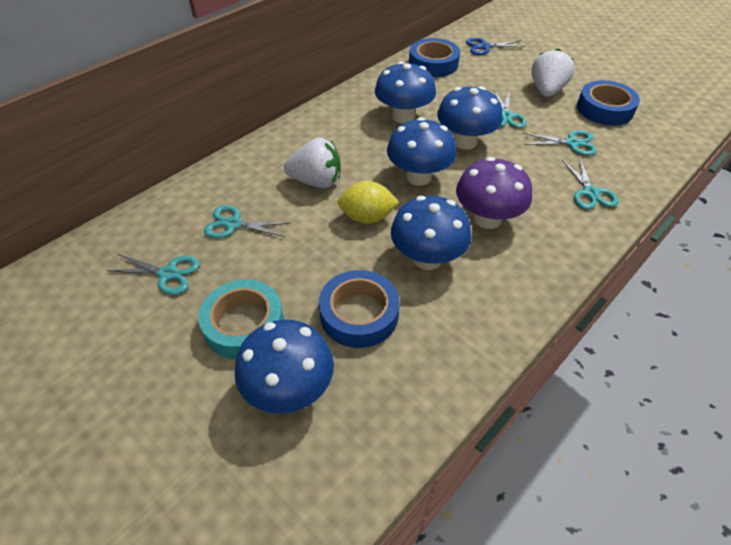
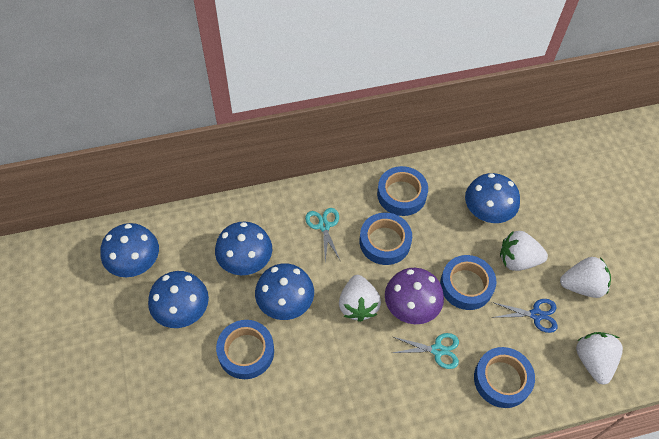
blue tape: [319,270,400,348] [409,38,460,77] [577,80,640,126] = 3 -> [216,320,274,379] [359,213,412,265] [377,166,428,216] [440,255,497,310] [474,347,535,408] = 5
turquoise scissors: [107,254,200,295] [204,205,290,238] [494,91,527,128] [523,130,597,156] [562,157,619,210] = 5 -> [305,208,340,261] [393,333,459,369] = 2
turquoise tape: [198,280,284,359] = 1 -> none = 0
white strawberry: [284,137,341,188] [531,49,575,97] = 2 -> [339,275,381,322] [500,230,548,271] [560,257,611,298] [576,332,623,385] = 4
yellow lemon: [338,181,399,224] = 1 -> none = 0

